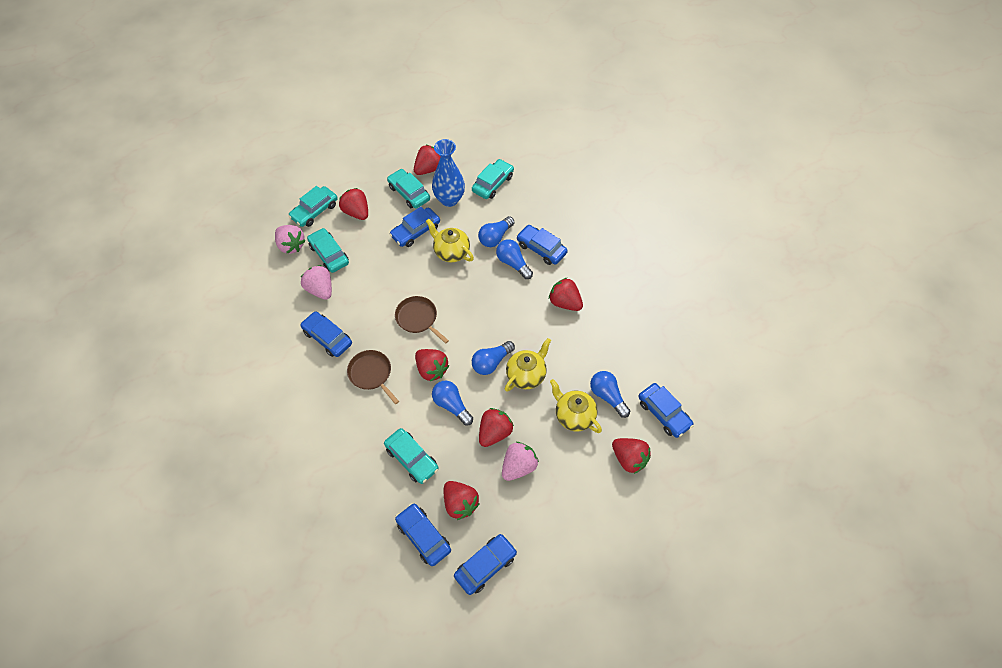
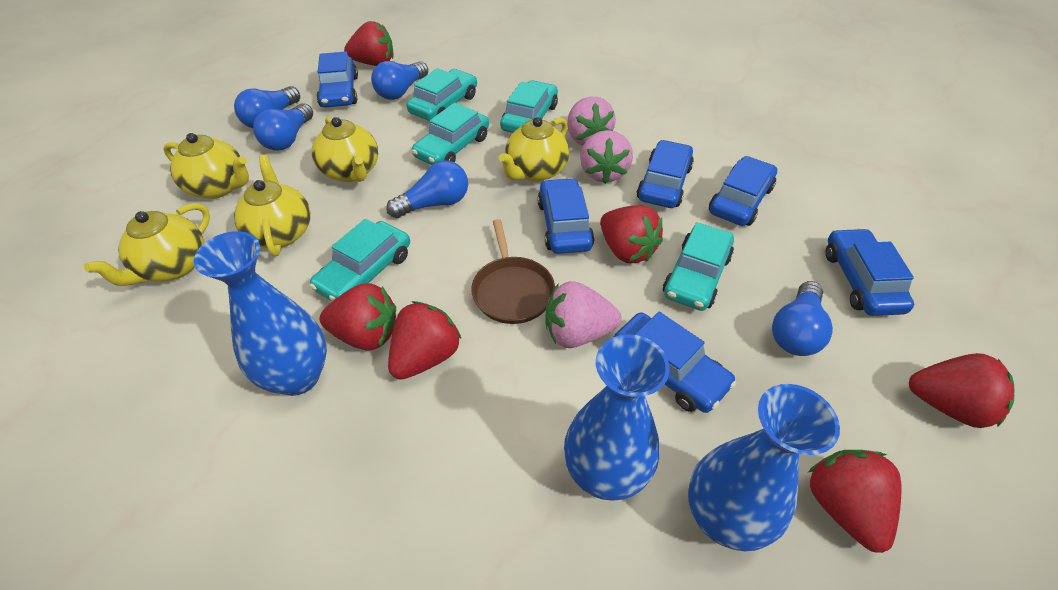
blue vase: [432,139,465,207] = 1 -> [194,231,327,396] [564,334,670,501] [688,384,840,551] = 3
brown pan: [347,350,399,404] [395,296,449,344] = 2 -> [471,219,555,324] = 1
red strawberry: [339,188,368,220] [414,145,440,175] [415,349,449,381] [444,481,480,520] [479,408,514,447] [549,278,583,311] [612,438,651,474] = 7 -> [319,283,396,351] [344,21,393,66] [388,301,461,380] [600,205,663,263] [809,450,901,553] [909,353,1014,428] = 6
yellow teapot: [426,219,474,262] [505,338,551,392] [550,379,602,433] = 3 -> [84,203,210,286] [163,133,249,199] [234,155,311,256] [312,117,378,182] [499,117,569,182] = 5

